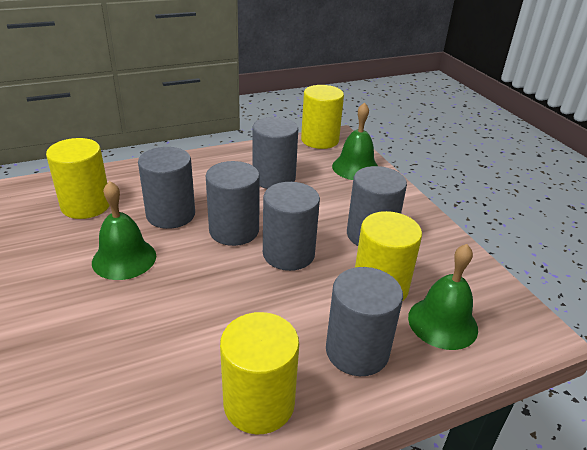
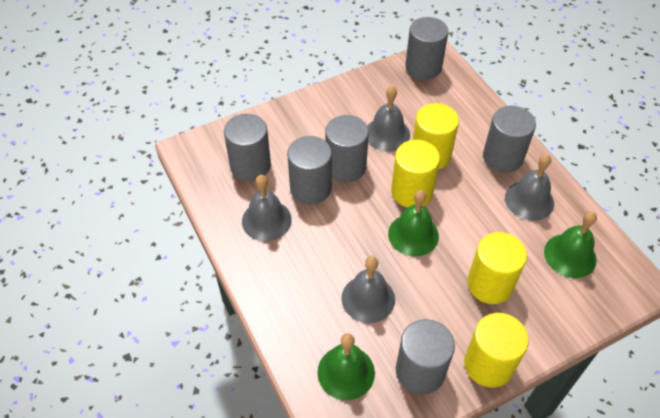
grey bell: none = 0 -> [242,175,292,241] [341,256,395,323] [368,86,410,152] [505,154,554,221] = 4

